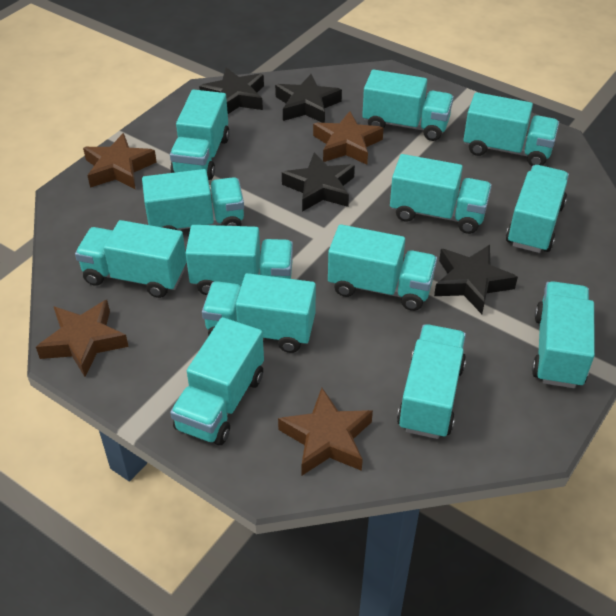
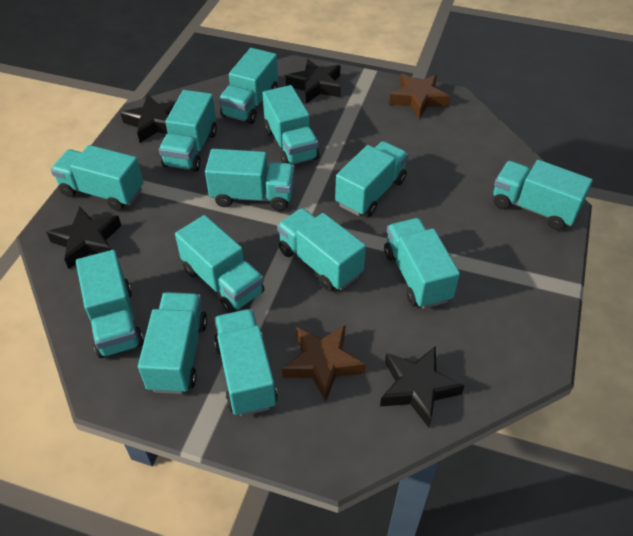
brown star: [36,300,129,377] [83,133,157,189] [278,388,373,475] [313,111,384,165] = 4 -> [282,325,366,402] [389,74,450,119] = 2

